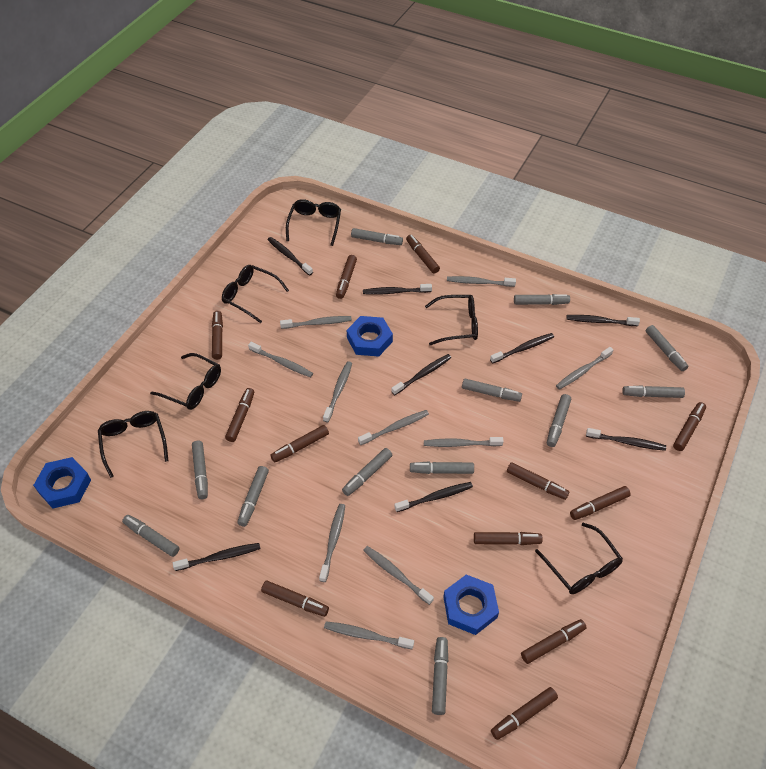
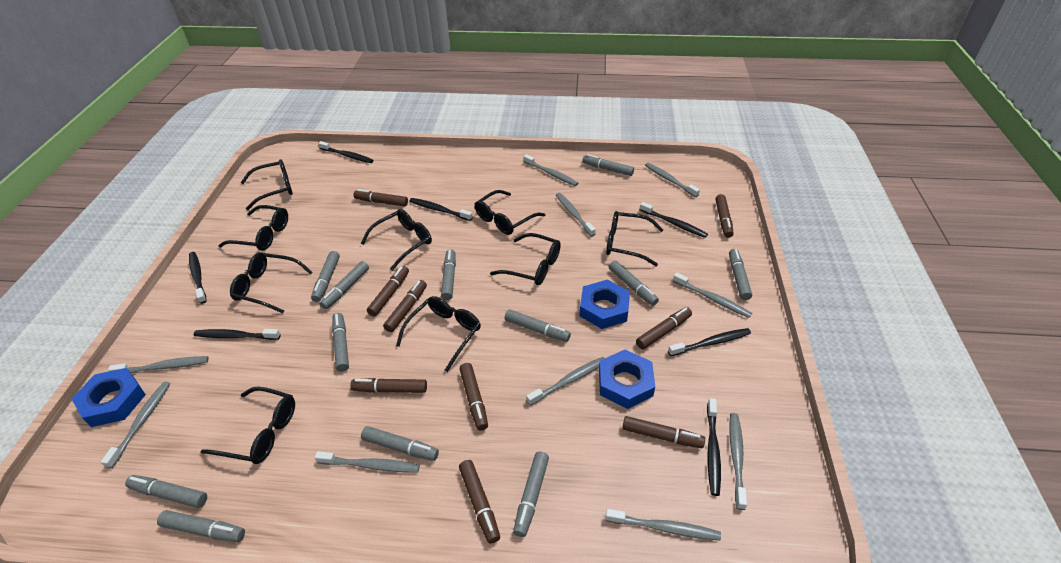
black glasses: [98,411,168,478] [150,353,221,410] [222,265,289,323] [286,199,341,246] [425,295,478,345] [535,523,623,594] = 6 -> [200,387,295,464] [218,205,288,251] [230,253,312,313] [241,159,293,210] [361,209,432,271] [396,296,481,372] [475,190,545,235] [490,233,561,285] [606,211,663,266] = 9
black toothbrush: [173,543,261,571] [267,237,313,276] [363,284,432,295] [391,354,451,395] [394,482,473,512] [490,333,554,364] [566,315,640,326] [586,428,666,451] = 8 -> [189,252,207,304] [194,329,281,340] [318,141,373,163] [409,198,473,221] [640,202,708,238] [668,328,751,356] [707,398,721,496] = 7
brown marker: [212,311,223,360] [225,388,254,442] [261,581,329,617] [270,425,329,463] [336,255,357,299] [406,235,440,274] [474,532,543,545] [491,687,558,740] [507,462,570,500] [521,619,586,664] [570,486,631,520] [673,402,706,451] = 12 -> [350,378,427,393] [353,189,408,207] [367,266,409,316] [383,280,427,332] [459,460,500,544] [460,363,488,431] [622,416,705,448] [636,307,692,349] [715,194,734,238] = 9

